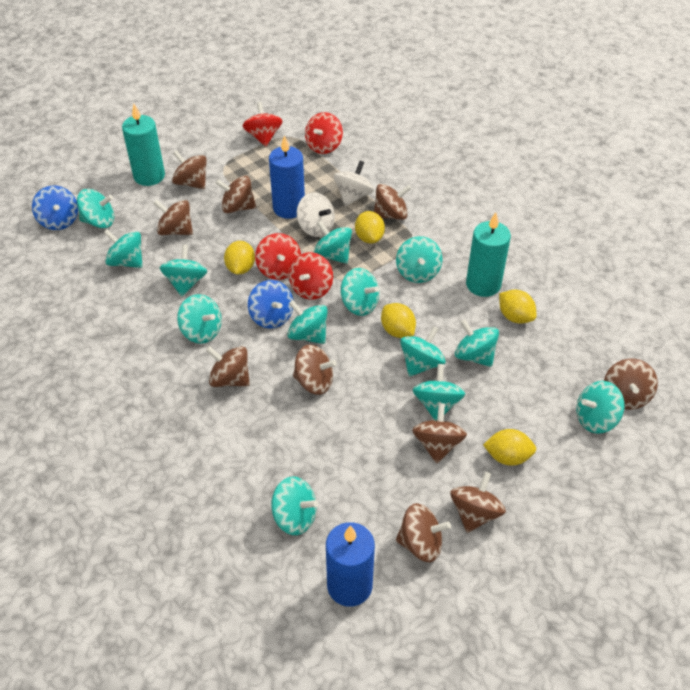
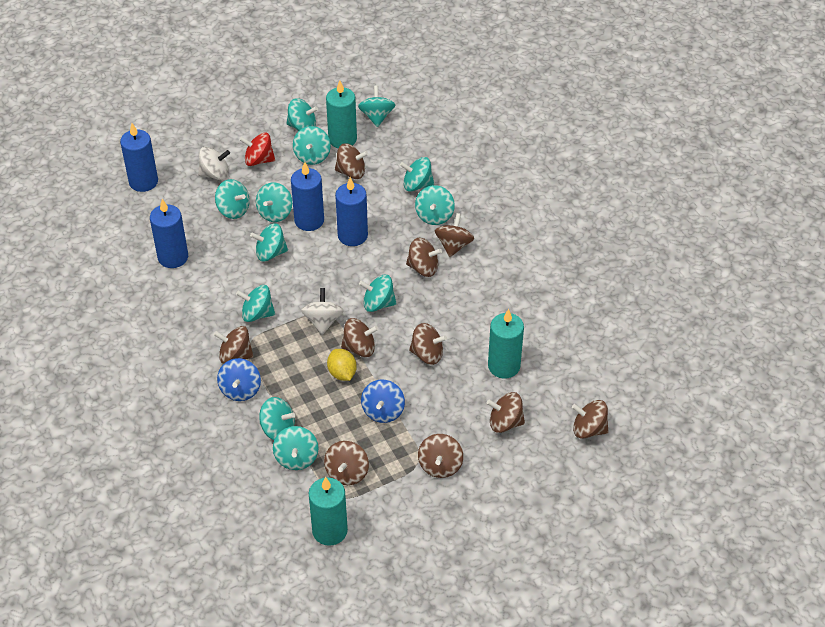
blue candle: [269,135,305,219] [326,522,375,607] = 2 -> [120,123,158,192] [150,199,188,268] [291,162,324,231] [335,177,368,246] = 4
red spinning top: [243,102,282,146] [255,233,301,280] [289,252,333,300] [305,112,343,154] = 4 -> [240,133,275,166] = 1
turquoise candle: [122,104,165,186] [466,212,511,297] = 2 -> [309,477,348,546] [326,80,357,148] [488,309,524,379] = 3
turquoise spinning top: [77,189,114,228] [103,229,143,268] [160,244,207,296] [177,294,222,344] [272,476,318,535] [287,300,328,344] [313,221,352,264] [341,268,379,316] [396,236,442,283] [400,326,446,377] [413,364,465,420] [455,319,499,367] [576,381,625,434] = 13 -> [215,179,250,219] [236,285,275,322] [250,223,288,262] [256,182,292,222] [259,397,295,440] [273,426,318,470] [286,98,318,131] [293,126,331,165] [358,86,395,127] [359,275,397,312] [400,157,434,192] [415,185,455,225] = 12
yellow lemon: [224,241,255,275] [355,211,385,244] [381,303,416,338] [483,429,536,466] [499,290,536,324] = 5 -> [327,349,357,381] = 1

